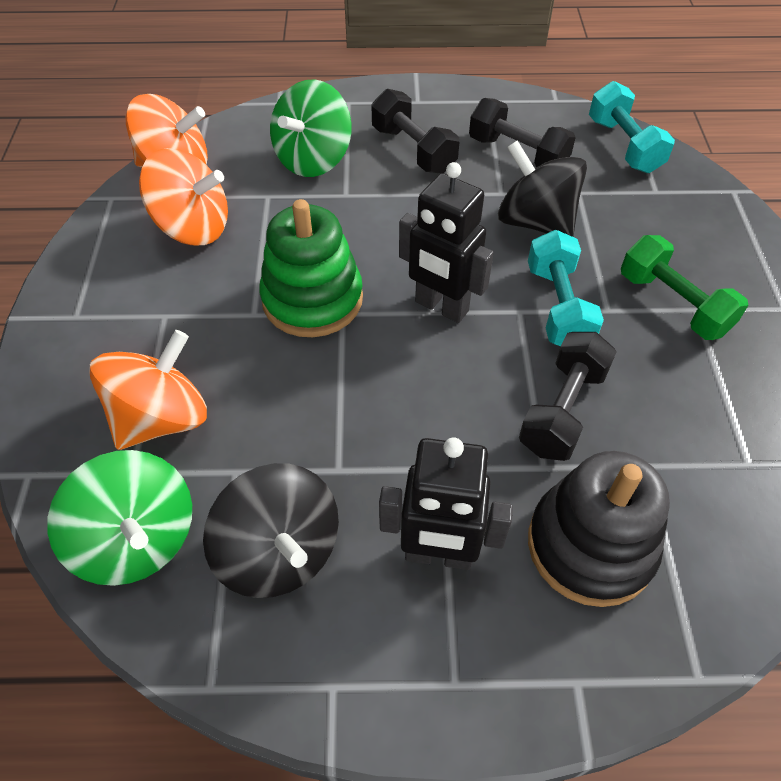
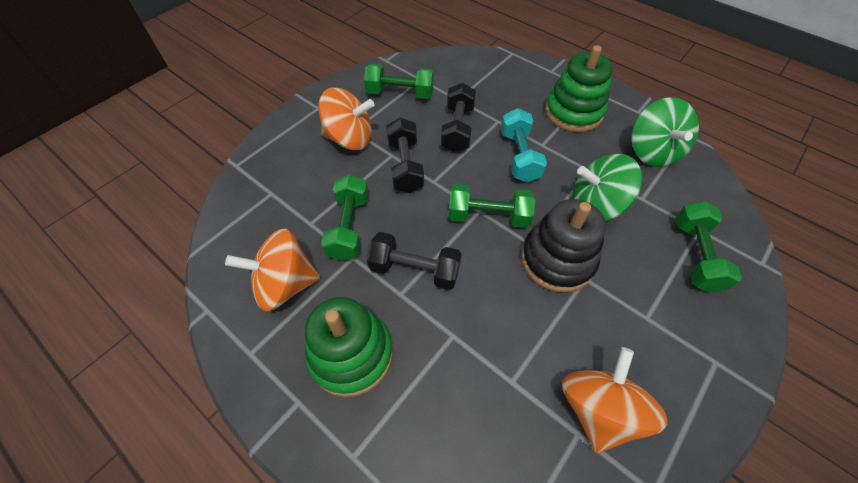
black robot: [379,438,513,570] [399,162,494,323] = 2 -> none = 0
black spinning top: [203,463,339,598] [498,140,587,237] = 2 -> none = 0
green dumbbell: [621,235,748,340] = 1 -> [321,174,369,261] [364,64,434,99] [449,184,535,228] [675,201,742,292] = 4
green stacking toy: [259,199,363,337] = 1 -> [305,297,393,397] [545,45,613,132] = 2
turquoise dumbbell: [528,230,604,346] [589,81,675,173] = 2 -> [501,108,547,182] = 1

